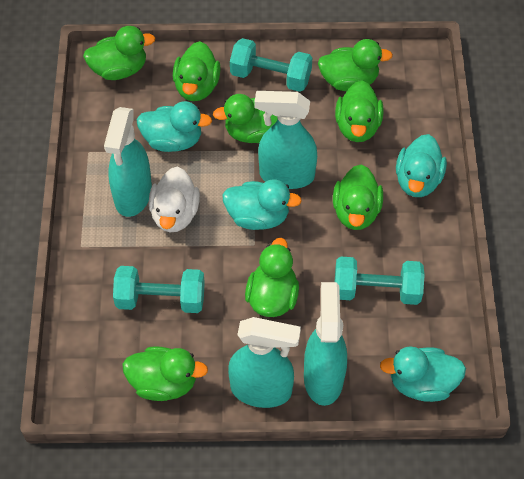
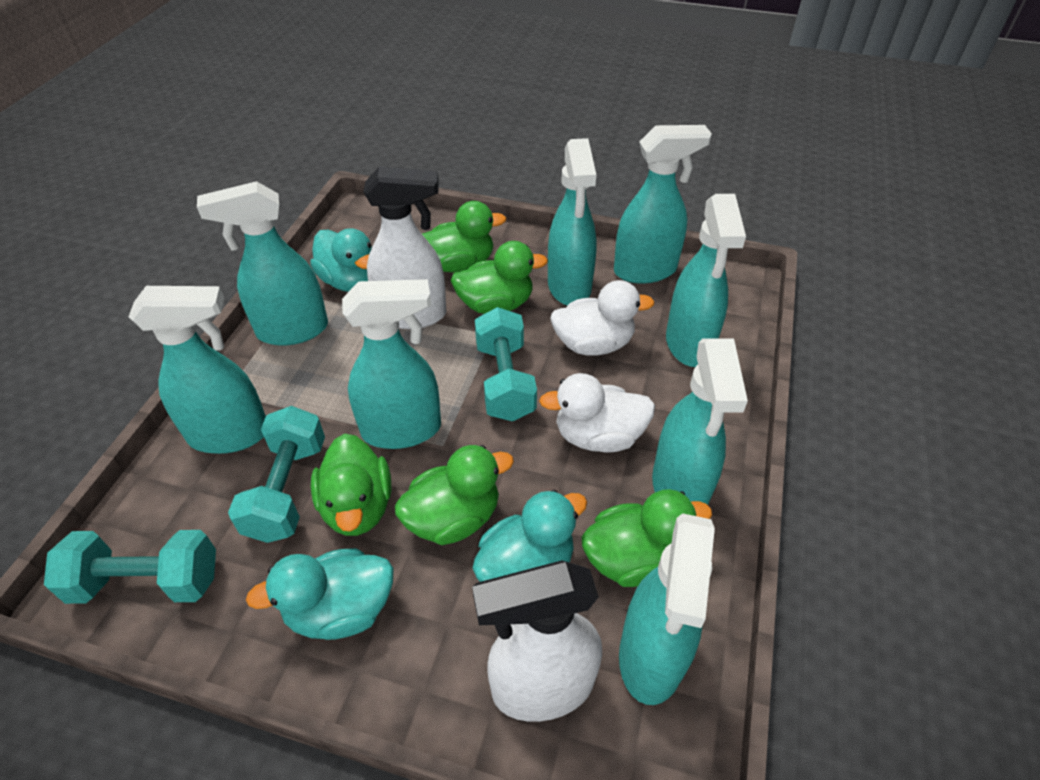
green duck: [83,26,155,80] [122,346,208,401] [173,41,221,101] [213,94,278,143] [245,238,299,317] [318,39,393,91] [333,164,383,230] [335,81,384,142] = 8 -> [311,433,391,536] [395,445,514,545] [422,201,506,272] [450,241,548,314] [582,489,712,587] = 5
turquoise duck: [137,101,212,152] [222,179,302,230] [380,347,466,402] [396,134,447,197] = 4 -> [246,548,394,640] [310,228,372,292] [473,490,587,582] = 3
turquoise spray bottle: [104,107,152,217] [228,317,301,408] [254,91,317,189] [304,282,347,406] = 4 -> [129,286,266,454] [197,181,328,346] [342,279,441,449] [548,138,597,306] [614,125,712,284] [619,513,715,705] [652,339,748,505] [666,194,746,367] = 8
white duck: [149,167,200,233] = 1 -> [539,373,655,453] [550,280,655,356] = 2
white spray bottle: none = 0 -> [363,166,446,329] [472,560,602,722] = 2

